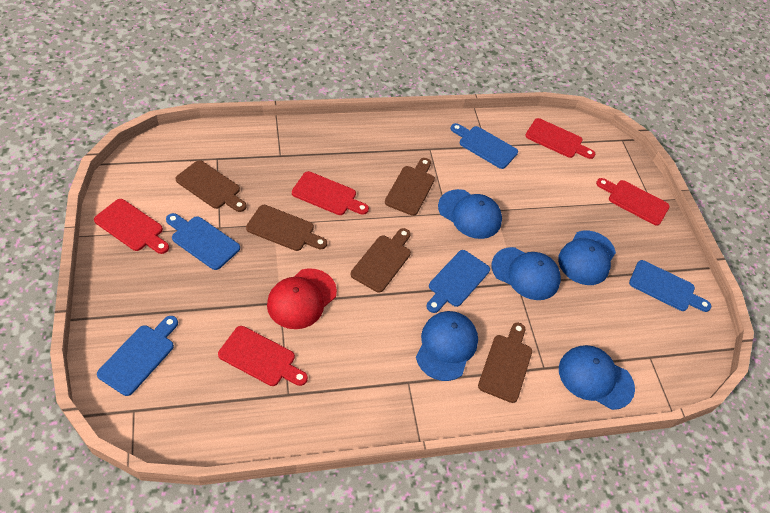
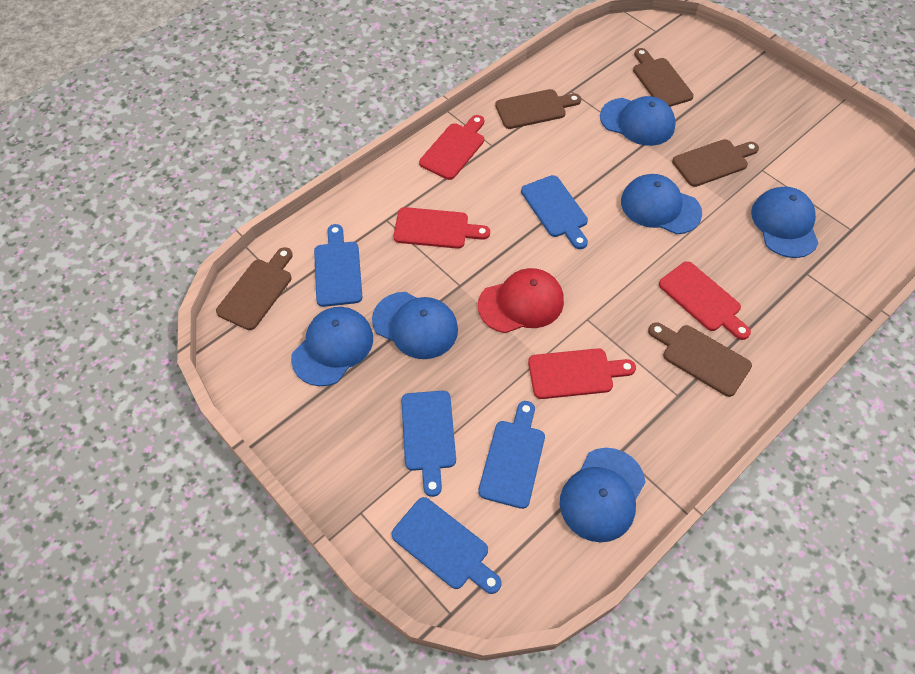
blue cap: [416,311,478,381] [438,189,502,239] [492,247,561,300] [558,230,616,285] [559,345,635,410] = 5 -> [291,307,373,386] [372,292,458,359] [560,448,646,542] [600,96,676,146] [621,174,702,234] [751,187,819,258] = 6
red cutting board: [94,199,169,254] [218,326,308,386] [292,171,369,215] [525,118,595,159] [596,178,670,226] = 5 -> [393,207,490,249] [419,115,484,180] [528,348,636,399] [659,261,751,340] = 4

